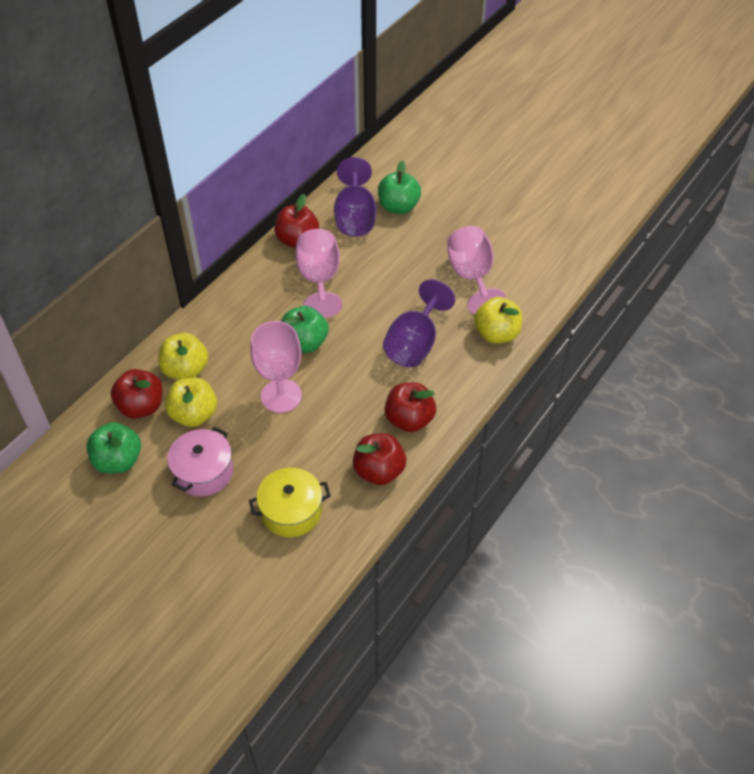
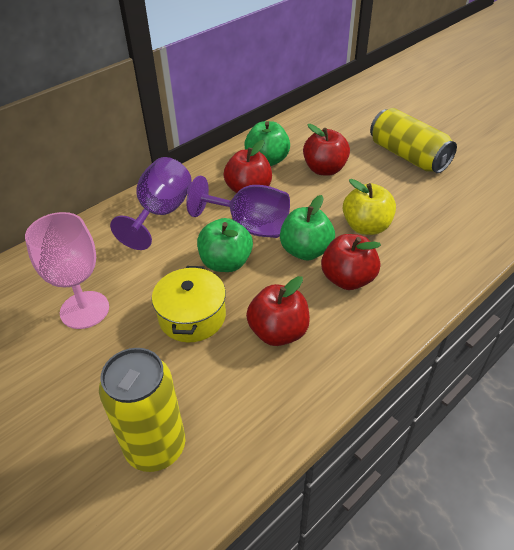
pink goblet: [250,321,302,413] [295,229,342,318] [447,226,506,314] = 3 -> [25,212,109,329] = 1
pink pot: [167,427,233,497] = 1 -> none = 0
yellow apple: [158,333,209,380] [165,377,217,427] [474,297,522,344] = 3 -> [343,179,396,235] = 1
yellow can: none = 0 -> [99,348,185,472] [370,108,457,173] = 2

